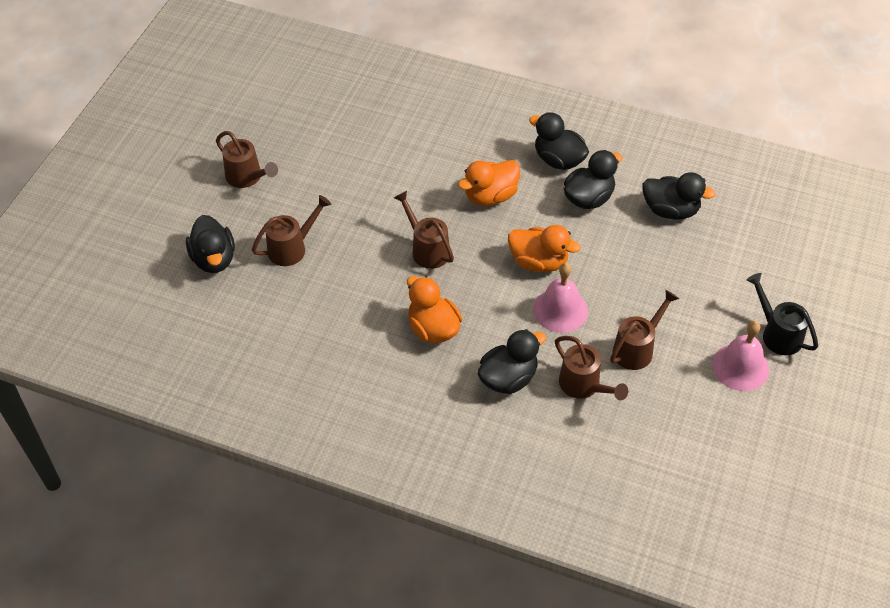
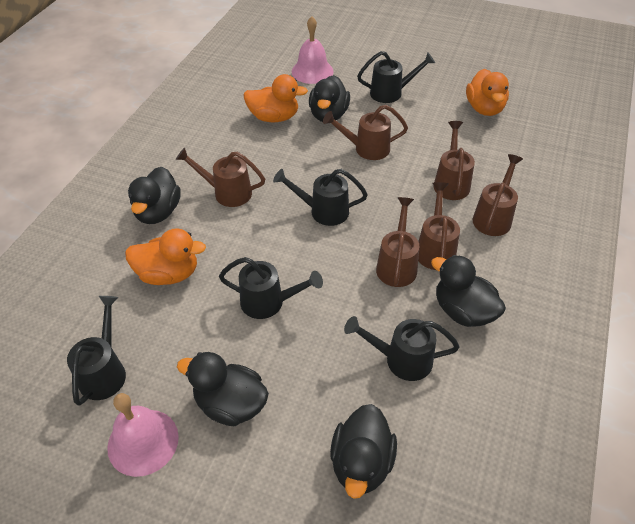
black watering can: [747,273,818,355] = 1 -> [67,296,126,406] [219,257,323,319] [273,169,368,226] [344,316,460,381] [357,51,435,103] = 5
brown watering can: [216,131,278,188] [252,195,331,266] [394,191,454,269] [555,336,628,400] [610,290,679,370] = 5 -> [176,147,265,207] [323,105,408,160] [376,197,419,287] [418,182,460,270] [433,121,475,200] [473,154,523,236] = 6

